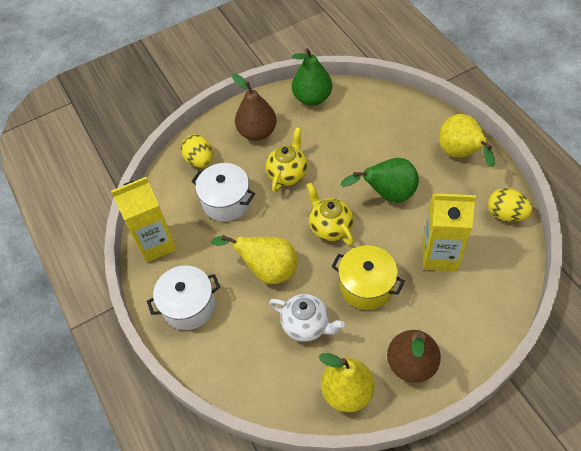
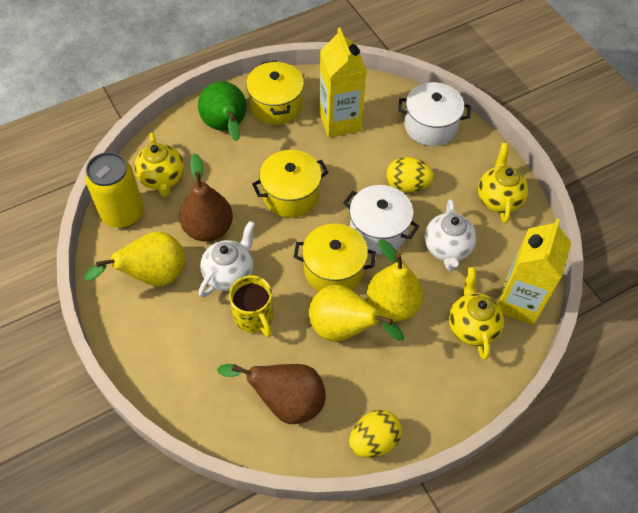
green pear: [292,48,332,106] [341,158,419,203] = 2 -> [198,81,247,141] = 1
white teapot: [269,294,345,342] = 1 -> [199,221,255,298] [425,199,477,271] = 2
yellow can: none = 0 -> [85,152,144,228] = 1
yellow mug: none = 0 -> [229,275,273,337] = 1
yellow pot: [331,245,405,310] = 1 -> [246,60,304,125] [252,150,329,218] [294,223,376,291] = 3
yellow teapot: [266,127,308,193] [307,183,354,245] = 2 -> [134,133,184,197] [449,267,504,360] [478,143,528,223] = 3

